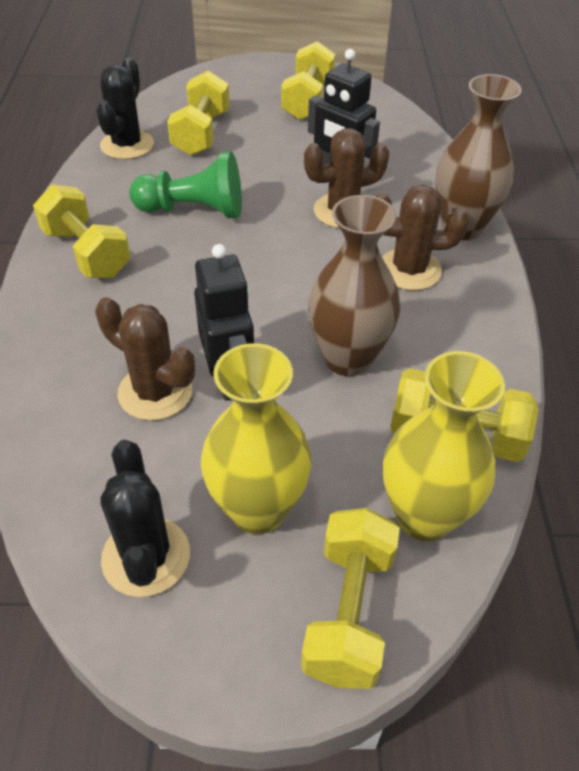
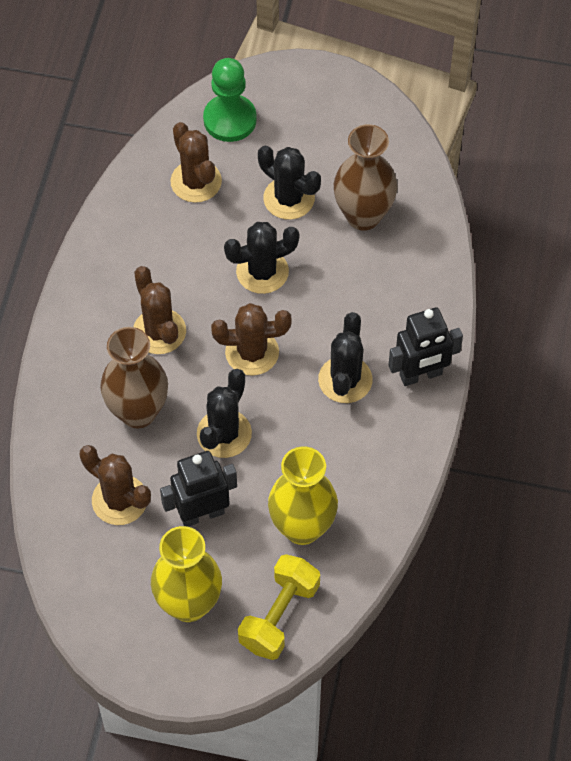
black cactus: [97,58,154,159] [100,440,190,597] = 2 -> [197,369,252,458] [224,222,299,294] [258,146,321,219] [318,312,373,403] = 4
brown cactus: [95,297,195,421] [304,128,390,228] [375,185,469,291] = 3 -> [80,445,151,525] [133,266,186,354] [171,122,222,203] [211,303,292,376] = 4
yellow dumbbell: [33,184,131,278] [167,71,230,156] [281,41,335,120] [301,508,400,689] [390,368,539,462] = 5 -> [238,554,320,660] = 1

